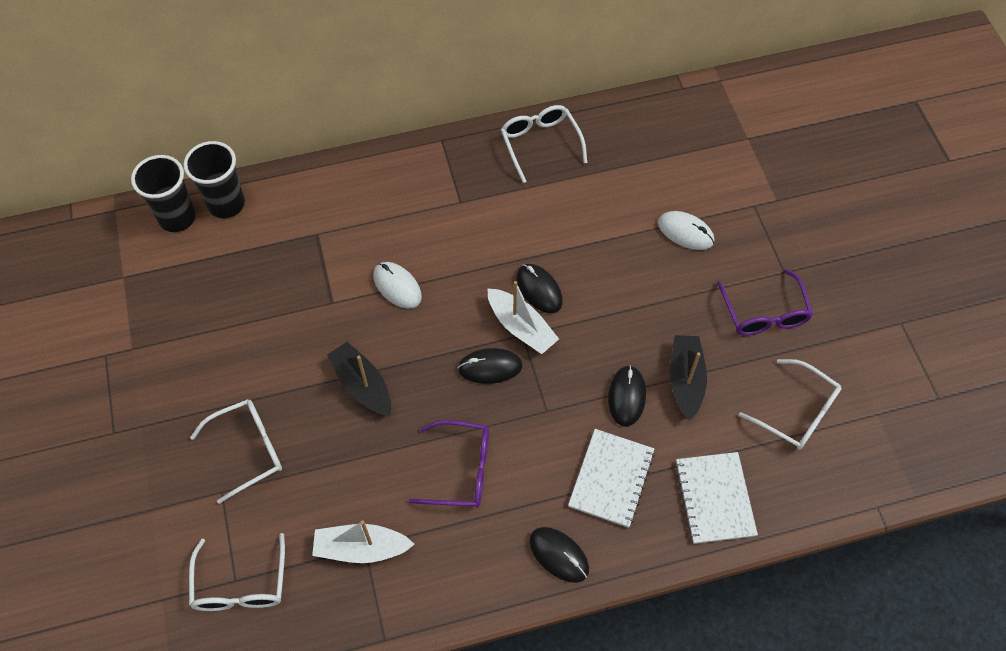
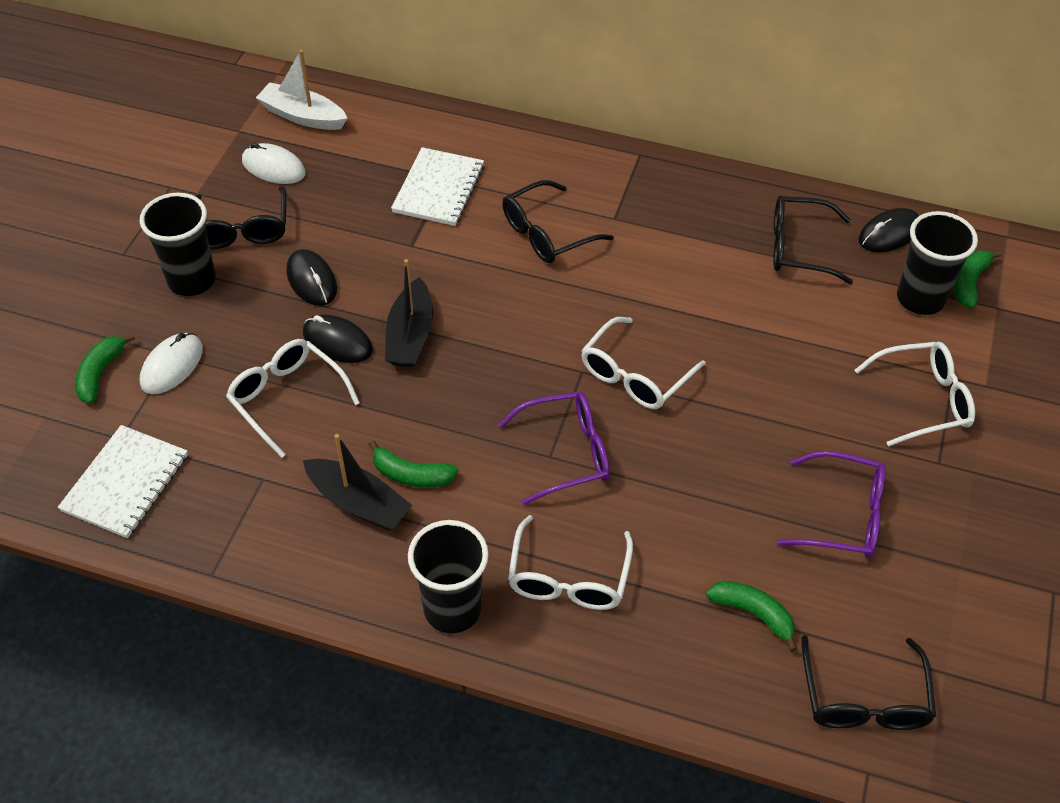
black cup: [131,155,196,232] [183,141,245,218] = 2 -> [140,193,216,296] [408,520,489,633] [897,211,978,315] = 3
black glasses: none = 0 -> [195,186,287,249] [502,180,614,263] [773,196,853,284] [801,635,936,730] = 4
black mouse: [458,348,523,384] [516,264,563,313] [529,527,589,583] [608,365,646,426] = 4 -> [287,249,337,306] [303,314,373,363] [859,208,919,252] = 3
green banana: none = 0 -> [75,333,135,404] [368,440,458,488] [706,580,797,652] [954,250,1002,308] = 4
white boat: [312,520,415,563] [487,281,559,354] = 2 -> [256,50,348,130] = 1

